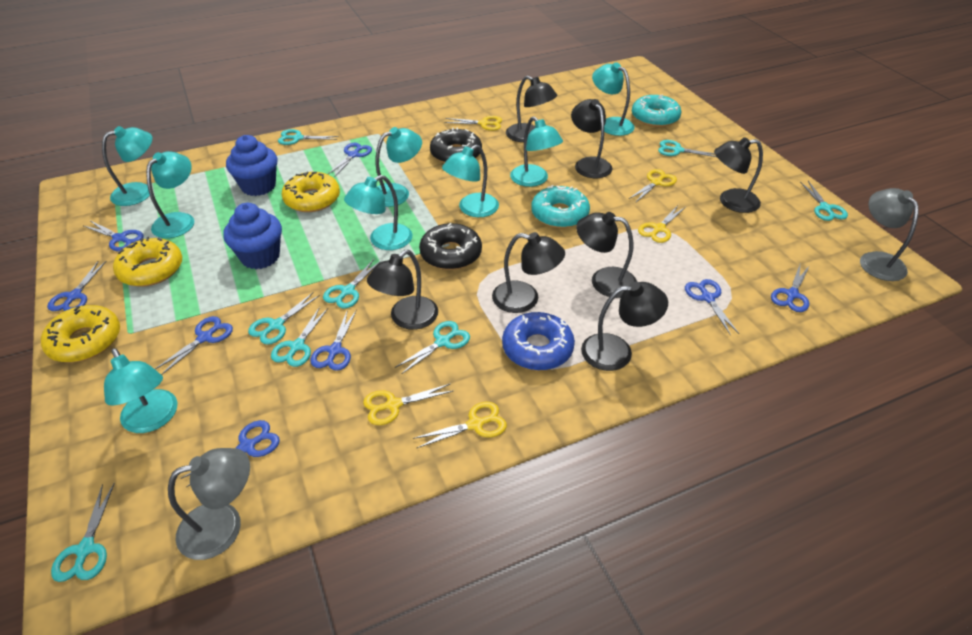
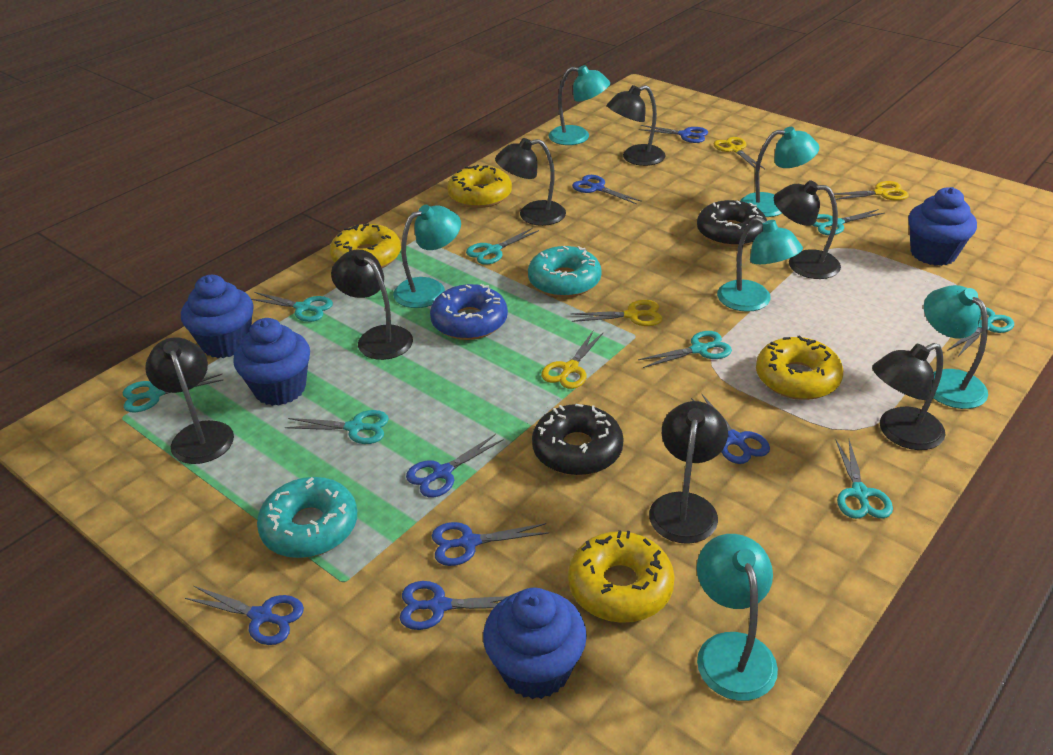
blue cupcake: [223,203,282,269] [226,135,278,196] = 2 -> [181,275,254,358] [233,318,310,406] [483,588,587,699] [908,187,977,266] = 4
blue scissors: [47,261,106,311] [84,221,144,251] [155,316,233,375] [181,420,280,488] [310,309,357,371] [328,143,372,177] [685,279,739,335] [771,265,810,312] = 8 -> [185,586,304,645] [400,581,508,630] [406,434,504,498] [432,522,549,566] [572,175,642,204] [639,125,708,143] [691,394,770,464] = 7
grey lamp: [168,448,250,560] [860,188,919,281] = 2 -> none = 0
turquoise lamp: [102,126,152,206] [104,348,178,433] [146,151,194,238] [344,175,413,250] [375,127,422,207] [442,145,499,217] [510,117,563,187] [592,62,635,136] = 8 -> [393,205,461,308] [549,65,610,145] [697,534,778,701] [717,217,803,312] [740,127,819,217] [924,285,988,409] = 6
yellow donut: [41,305,120,362] [113,237,182,287] [282,172,340,212] = 3 -> [330,224,401,268] [447,165,512,208] [568,530,675,623] [756,335,843,400] = 4
yellow scissors: [363,383,453,425] [413,402,507,448] [445,116,502,131] [629,169,677,203] [638,205,686,243] = 5 -> [541,331,604,389] [571,300,662,326] [713,137,765,169] [833,181,909,201] = 4

